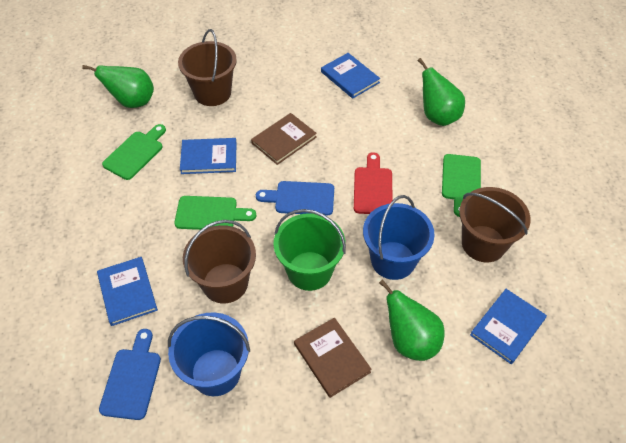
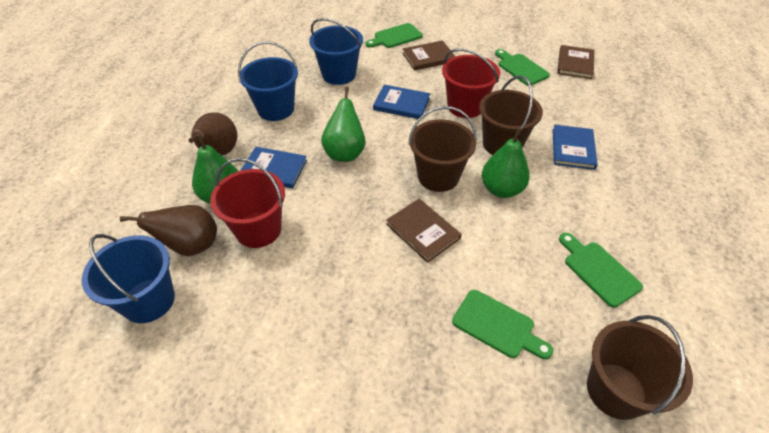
blue book: [97,257,158,326] [180,138,237,174] [321,53,380,99] [470,289,547,364] = 4 -> [241,147,307,189] [373,85,430,119] [552,125,598,170] = 3
blue bucket: [168,312,250,396] [363,195,435,280] = 2 -> [81,234,175,323] [238,41,298,121] [309,18,363,85] = 3
blue cutting board: [99,329,161,420] [256,181,334,216] = 2 -> none = 0
brown book: [251,113,317,165] [294,318,372,398] = 2 -> [386,199,462,263] [403,40,456,71] [557,45,594,79] = 3
brown pear: none = 0 -> [120,205,217,256] [189,112,237,156] = 2
green bucket: [273,209,346,291] = 1 -> none = 0
green cutting board: [102,124,166,180] [174,196,256,230] [442,154,481,217] = 3 -> [366,23,423,48] [452,290,553,359] [495,49,550,85] [559,233,643,307] = 4
red bucket: none = 0 -> [210,158,285,248] [442,48,500,118] = 2
red cutting board: [354,152,393,214] = 1 -> none = 0

